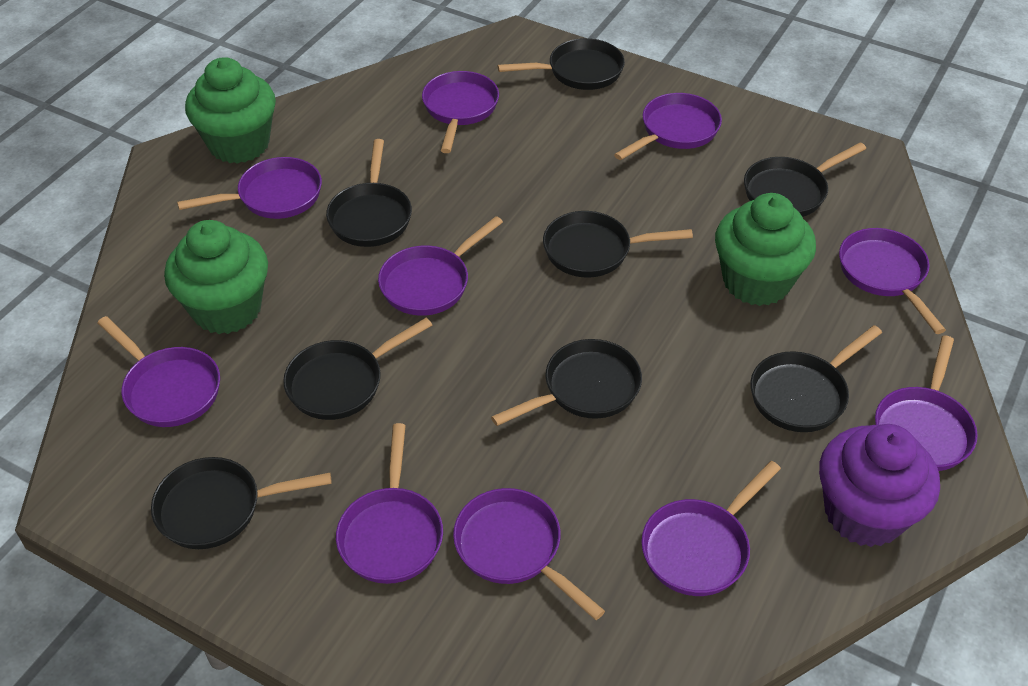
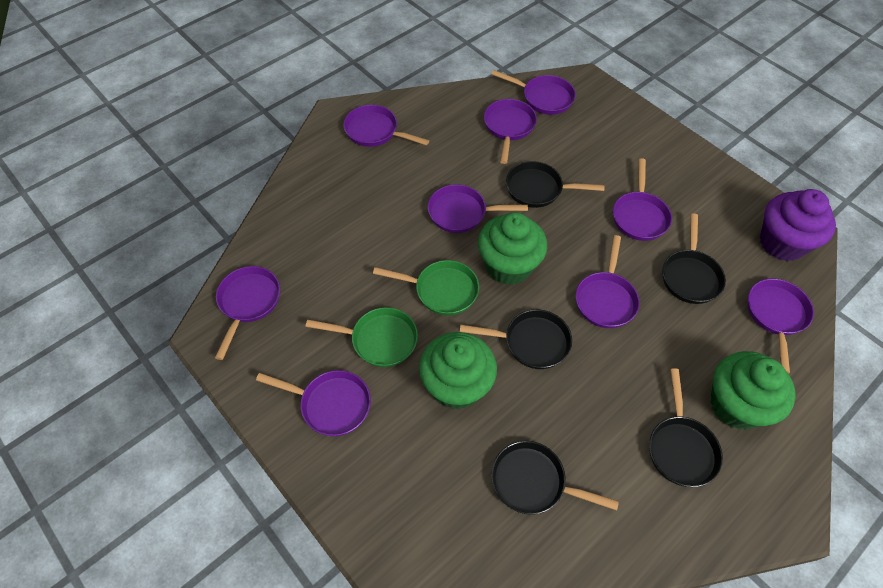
black pan: [151,457,332,549] [283,318,432,420] [326,139,412,247] [491,339,642,426] [498,38,625,90] [543,211,693,278] [744,142,866,217] [750,325,882,432] = 8 -> [460,309,572,369] [491,441,619,515] [506,161,605,208] [649,368,723,487] [662,213,726,304] = 5
green pan: none = 0 -> [306,307,418,367] [373,260,479,315] = 2
purple pan: [98,316,220,427] [177,157,322,219] [336,423,443,584] [378,216,503,316] [422,71,499,153] [453,488,605,620] [614,93,722,160] [641,461,781,596] [839,228,946,334] [875,335,978,471] = 10 -> [215,266,280,360] [256,370,371,436] [343,105,429,147] [428,184,528,233] [484,99,537,164] [491,70,576,115] [576,235,640,328] [613,158,672,241] [747,279,814,373] = 9

